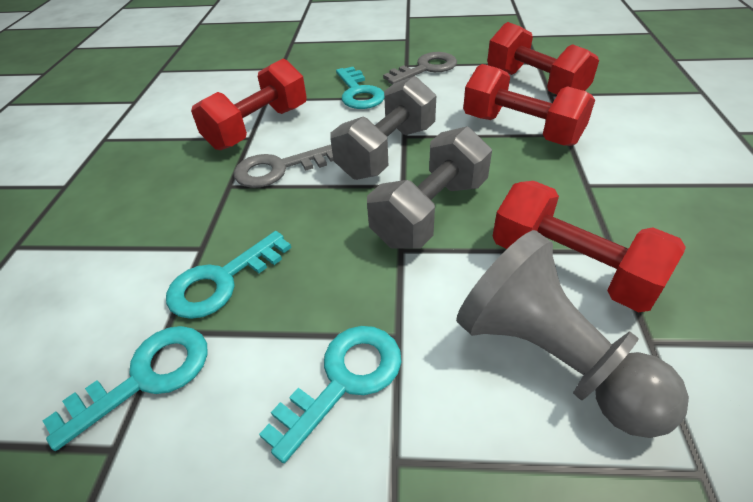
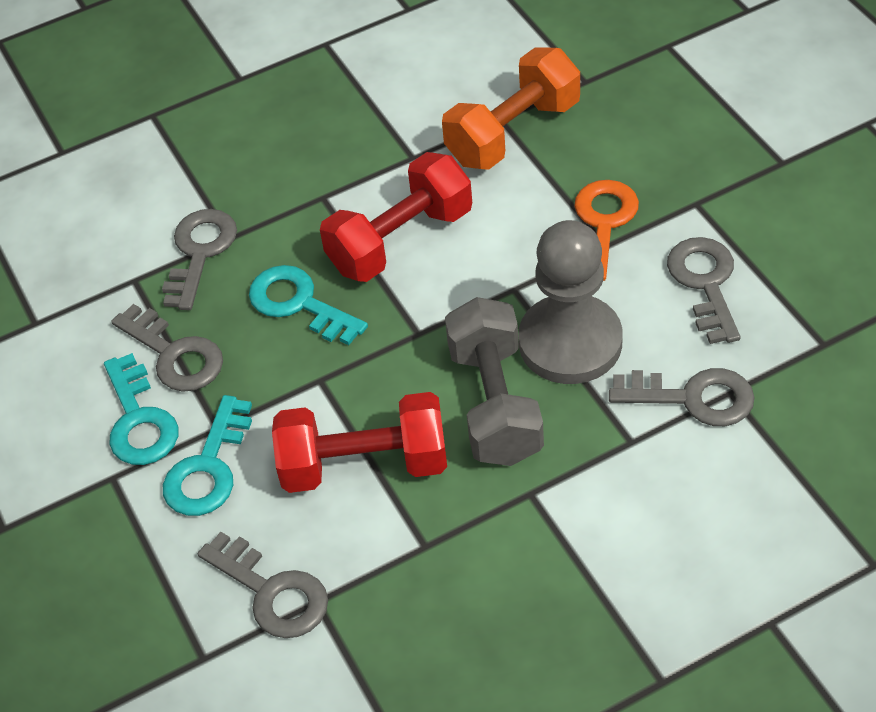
grey dumbbell: [330,76,436,180] [367,126,492,249] = 2 -> [445,297,544,466] = 1
grey key: [234,145,333,188] [383,52,457,85] = 2 -> [111,304,223,392] [162,209,237,310] [198,532,328,638] [609,368,755,426] [667,237,740,344] = 5
orange dumbbell: none = 0 -> [442,47,580,170] = 1
orange key: none = 0 -> [574,180,639,281] = 1
red dumbbell: [191,59,307,150] [463,64,595,146] [487,22,599,95] [493,181,686,312] = 4 -> [272,392,447,493] [320,152,472,282] = 2
turquoise key: [43,326,208,451] [166,231,291,319] [259,326,401,463] [336,67,384,109] = 4 -> [104,353,178,465] [163,395,252,516] [249,265,368,345] = 3

